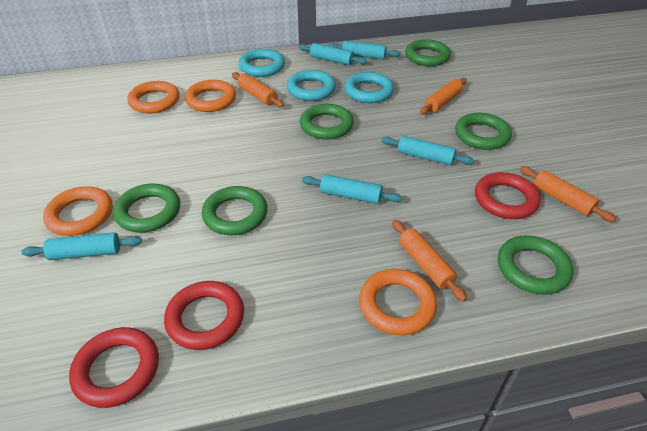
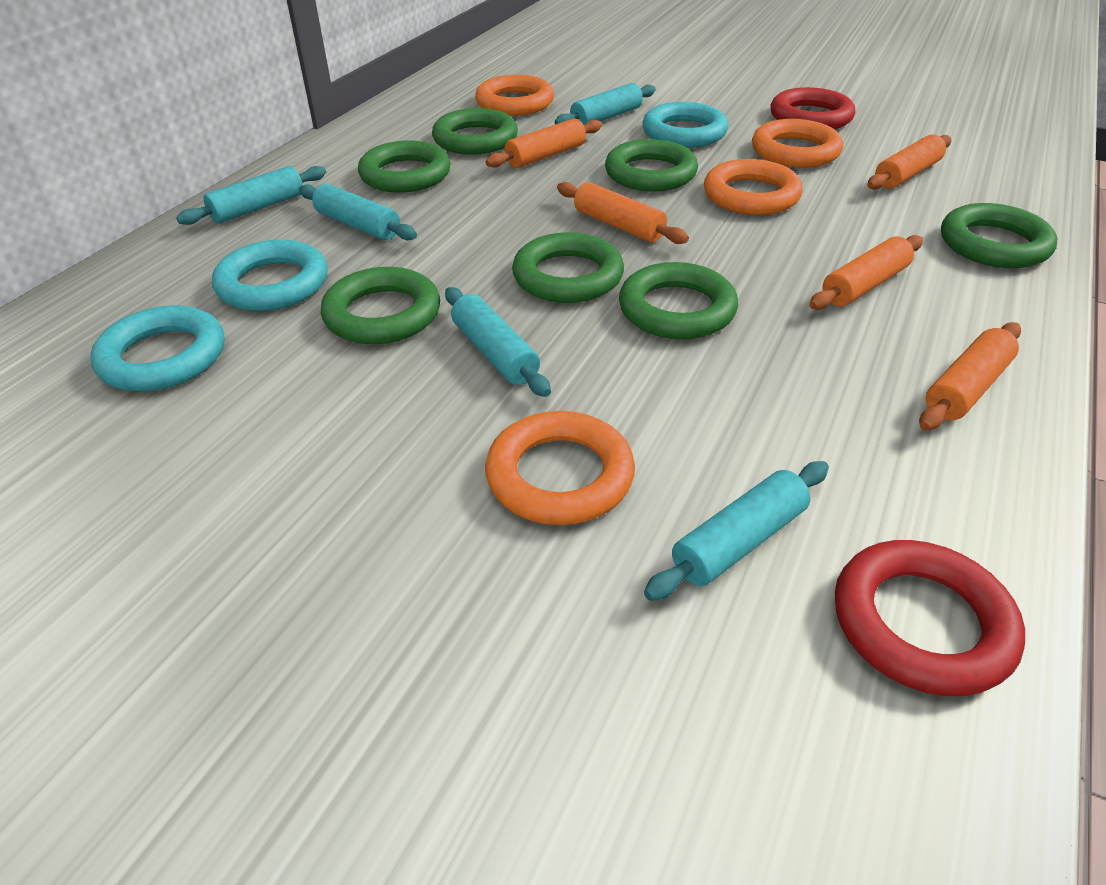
green ring: [113,183,180,232] [202,186,268,235] [300,104,354,140] [405,39,451,66] [455,113,512,150] [498,235,573,295] = 6 -> [321,267,440,344] [358,140,451,193] [432,108,518,155] [512,232,624,303] [605,139,698,191] [619,262,738,339] [941,203,1057,268] = 7
orange rolling pin: [232,72,284,107] [392,220,467,302] [420,78,467,115] [520,166,616,222] = 4 -> [485,118,602,168] [557,182,689,244] [809,235,923,310] [867,135,951,190] [919,322,1021,431] = 5
red ring: [69,327,159,408] [164,281,244,350] [475,172,541,219] = 3 -> [771,87,855,129] [835,540,1025,696] = 2

